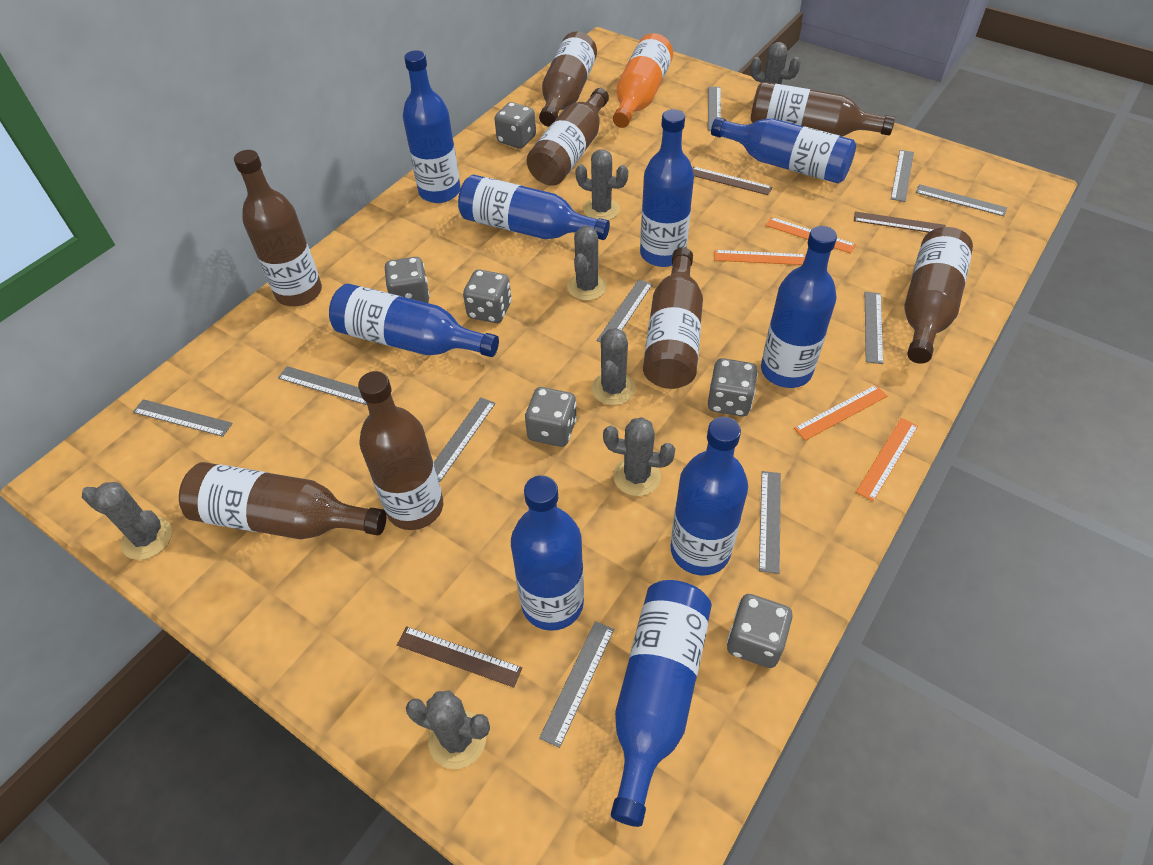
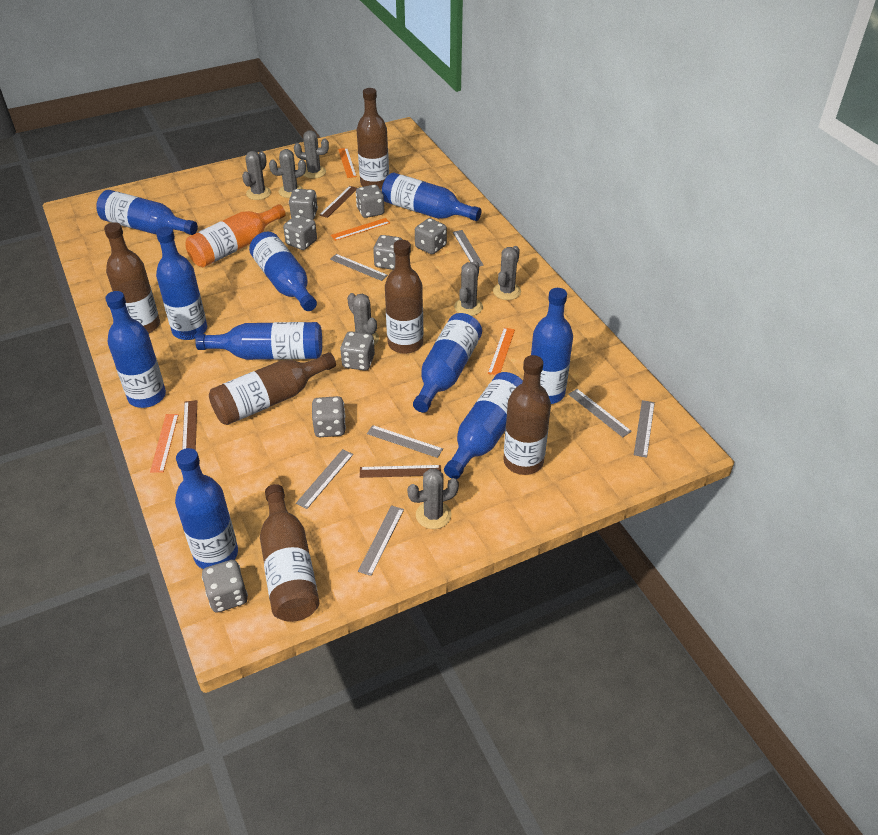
blue bottle: [329,284,499,357] [403,50,461,203] [458,175,610,240] [511,475,584,631] [611,580,712,827] [640,109,694,267] [670,417,748,575] [711,117,856,183] [761,226,837,388] = 9 -> [96,190,198,235] [105,291,166,408] [156,227,207,340] [175,448,238,569] [195,322,322,360] [249,232,317,311] [382,172,481,221] [413,313,482,413] [444,372,523,479] [531,288,573,404] = 10
brown bottle: [179,462,386,539] [234,150,322,306] [358,371,443,530] [527,88,609,186] [539,31,597,126] [643,247,703,389] [751,82,895,136] [904,227,973,364] = 8 -> [104,222,160,333] [209,352,336,425] [260,484,319,622] [357,88,389,190] [385,240,423,354] [503,355,551,475] = 6
grey dice: [385,257,430,303] [463,270,512,323] [495,102,536,149] [525,387,577,447] [708,358,758,417] [727,594,793,668] = 6 -> [202,560,248,613] [283,215,317,250] [289,189,318,220] [312,396,346,437] [340,331,375,371] [356,185,384,218] [373,235,403,270] [415,218,447,254] = 8
grey ruler: [133,399,233,437] [278,366,367,405] [434,397,496,482] [539,621,614,748] [597,279,653,342] [708,86,721,131] [759,471,781,574] [865,292,883,364] [891,150,914,202] [916,184,1007,216] = 10 -> [296,449,353,509] [330,254,388,281] [358,505,404,576] [367,425,443,458] [453,230,484,266] [568,389,632,437] [634,400,655,458] = 7

